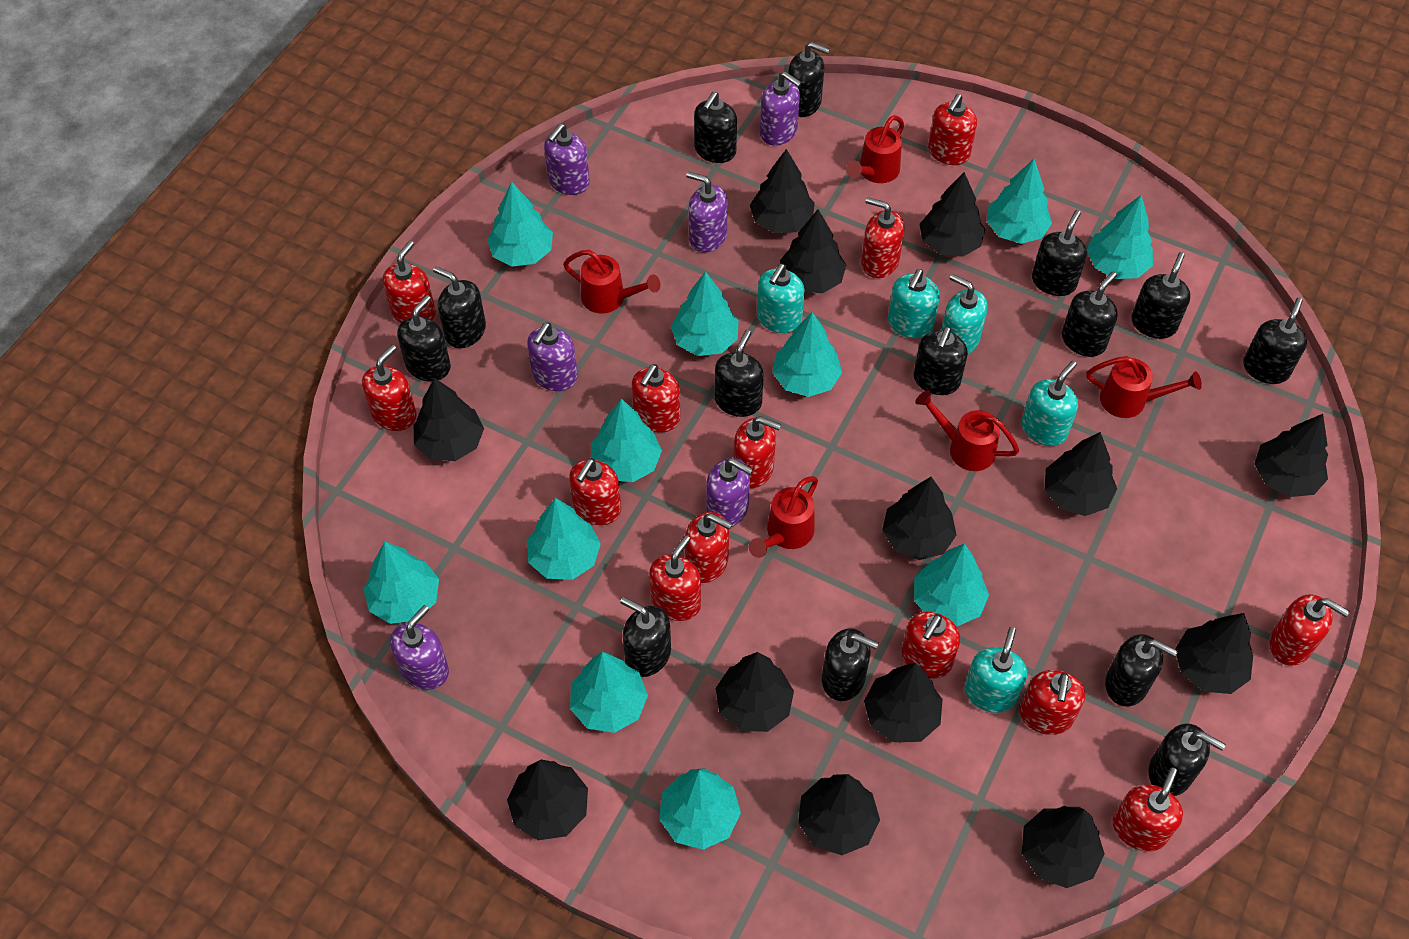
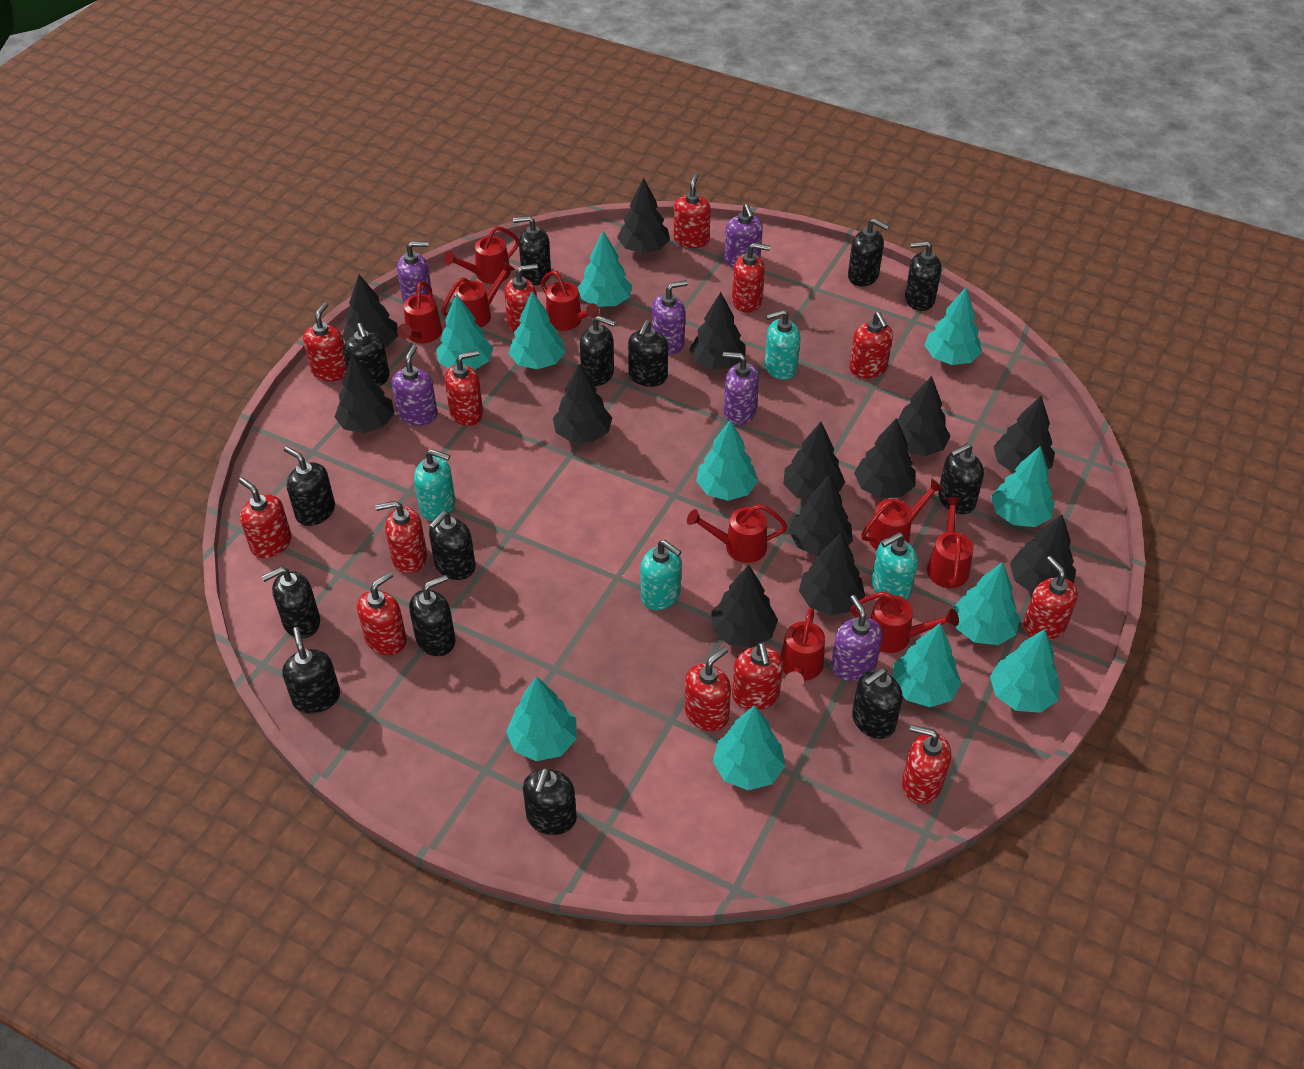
red watering can: [563,250,661,314] [749,476,818,558] [846,115,904,183] [915,390,1019,471] [1086,356,1202,418] = 5 -> [397,281,442,343] [441,261,515,327] [444,226,519,284] [541,271,599,331] [687,504,788,563] [781,608,825,690] [851,592,959,653] [861,478,944,550] [927,497,974,588] = 9
turquoise soap dispenser: [757,264,805,333] [888,269,940,338] [941,274,988,354] [964,627,1027,713] [1022,361,1078,446] = 5 -> [414,449,455,521] [640,540,682,610] [765,310,800,380] [871,532,918,600] = 4

